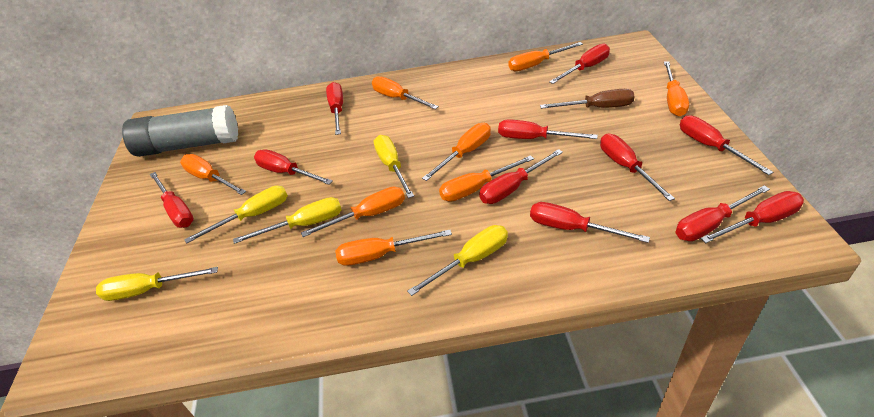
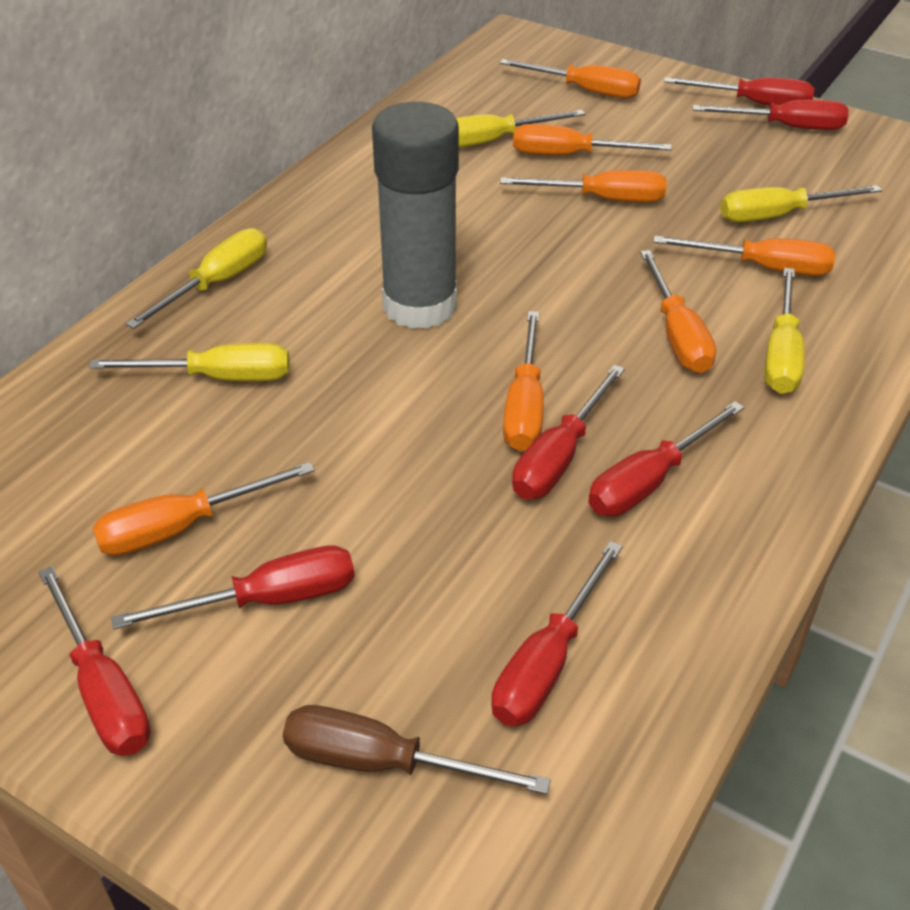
orange screwdriver: [180,154,246,195] [301,187,405,237] [335,230,452,266] [372,76,439,109] [422,123,491,181] [439,155,534,202] [508,42,583,71] [664,61,689,117] = 8 -> [92,462,314,556] [500,59,641,98] [500,170,666,202] [503,311,544,451] [513,124,671,155] [640,250,716,373] [653,236,836,276] = 7
red screwdriver: [150,172,194,228] [254,149,333,185] [326,82,343,135] [479,149,563,204] [498,119,598,139] [530,202,650,243] [549,44,610,84] [600,134,675,201] [675,185,770,241] [680,115,773,175] [700,191,804,243] = 11 -> [38,566,151,756] [111,545,355,629] [491,541,623,726] [512,364,625,499] [588,401,744,516] [664,77,815,105] [693,100,849,130] = 7

